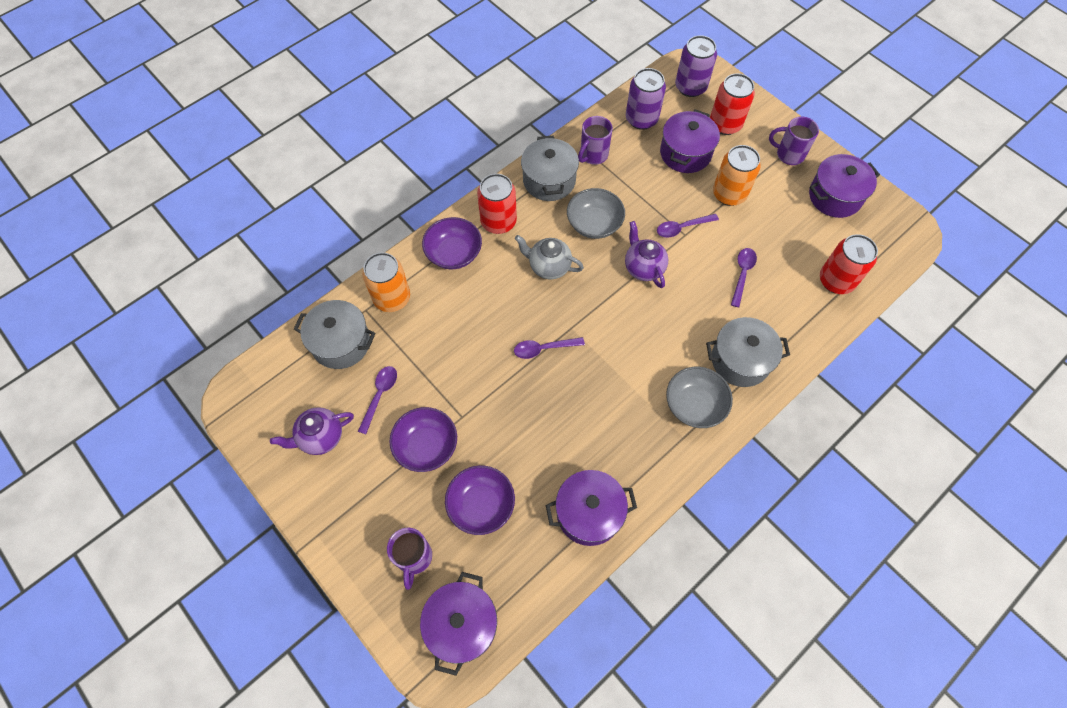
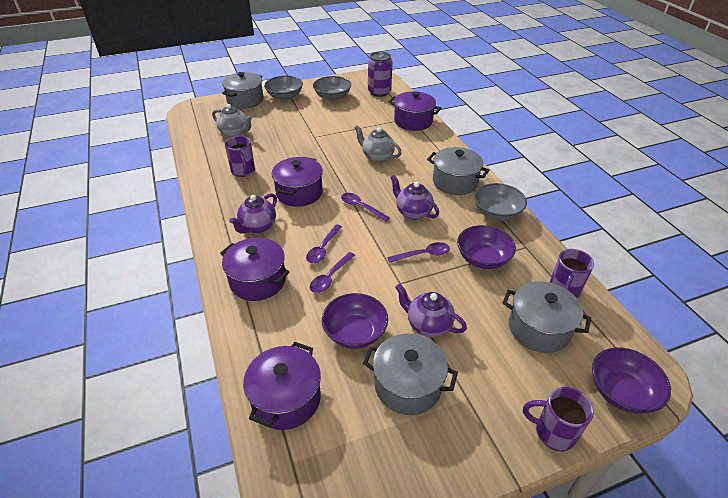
grey bowl: [567,188,625,239] [666,367,733,428] = 2 -> [264,76,303,101] [313,76,351,101] [474,183,527,221] = 3
grey pot: [294,300,376,369] [521,136,579,201] [706,317,790,387] = 3 -> [222,72,264,109] [363,333,458,415] [427,147,489,195] [503,281,591,353] = 4
grey teapot: [515,235,584,279] = 1 -> [212,104,252,137] [354,125,402,162] = 2
orange can: [362,252,410,312] [713,145,761,206] = 2 -> none = 0
purple can: [626,68,666,130] [675,35,717,97] = 2 -> [368,52,393,97] = 1
purple teapot: [270,407,354,455] [625,221,668,288] = 2 -> [229,193,277,234] [390,175,439,220] [395,284,467,337] = 3
red can: [477,174,517,234] [710,73,755,135] [820,234,878,294] = 3 -> none = 0

